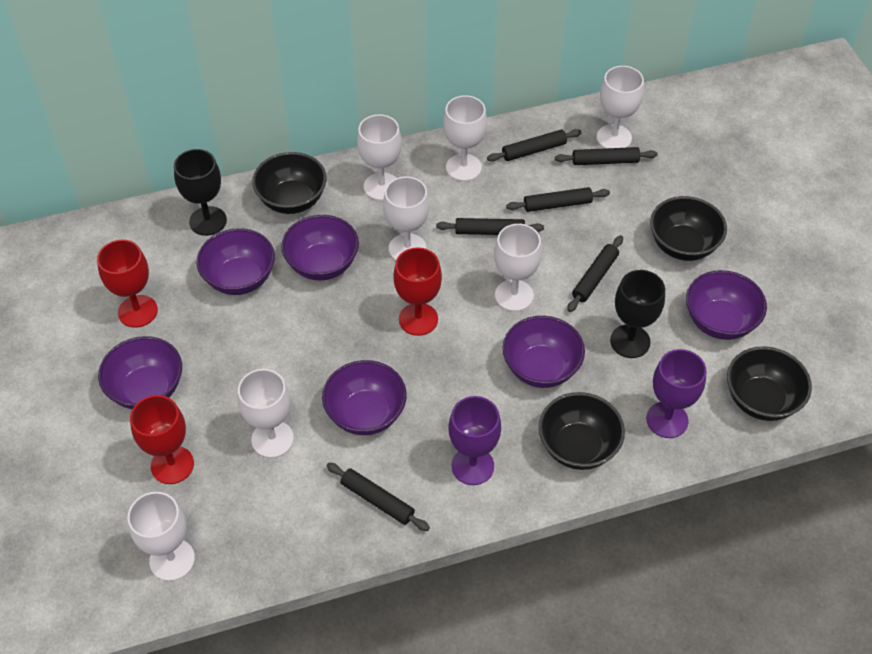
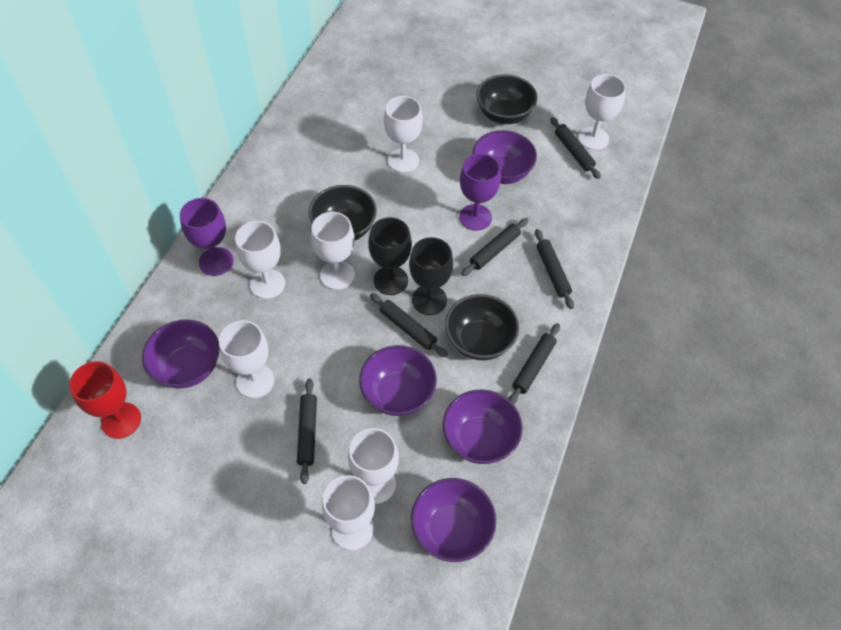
black bowl: [252,152,327,214] [539,392,625,470] [650,196,727,261] [727,346,812,421] = 4 -> [309,185,377,241] [445,294,519,360] [476,74,537,124] = 3
purple bowl: [98,336,182,409] [196,228,275,295] [281,215,359,280] [322,360,407,435] [503,316,585,388] [686,270,767,340] = 6 -> [142,320,219,389] [359,345,437,416] [411,478,496,562] [443,389,523,464] [473,130,537,184] = 5
red goblet: [97,240,158,328] [130,395,194,484] [393,247,442,336] = 3 -> [69,361,141,439] = 1

